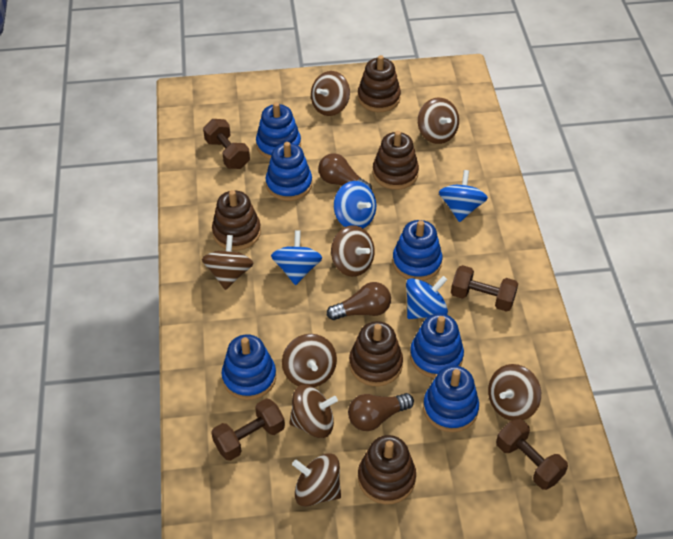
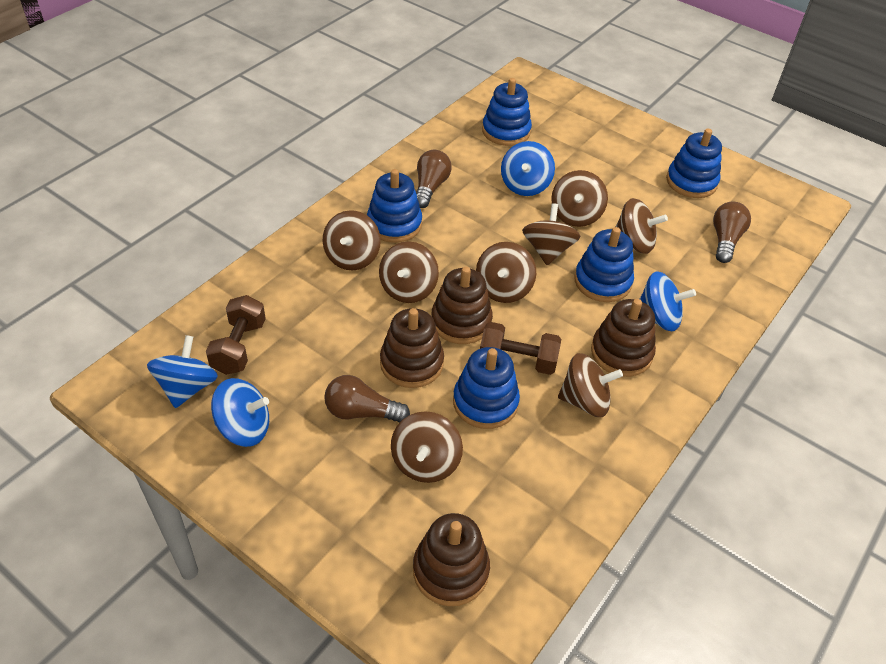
blue stacking toy: [222,334,276,400] [256,102,301,159] [266,142,312,201] [392,220,443,281] [410,314,464,378] [423,366,479,432] = 6 -> [367,169,422,243] [453,347,520,429] [482,78,532,146] [575,227,634,302] [666,129,722,198] = 5
brown dumbbell: [203,119,250,169] [211,398,285,461] [451,265,518,312] [496,419,568,490] = 4 -> [206,295,266,375] [480,322,561,375] = 2
brown stacking toy: [212,190,261,251] [349,321,403,386] [358,55,401,112] [358,435,416,504] [373,131,419,190] = 5 -> [380,308,444,388] [413,513,490,606] [432,267,493,344] [591,299,656,377] = 4

